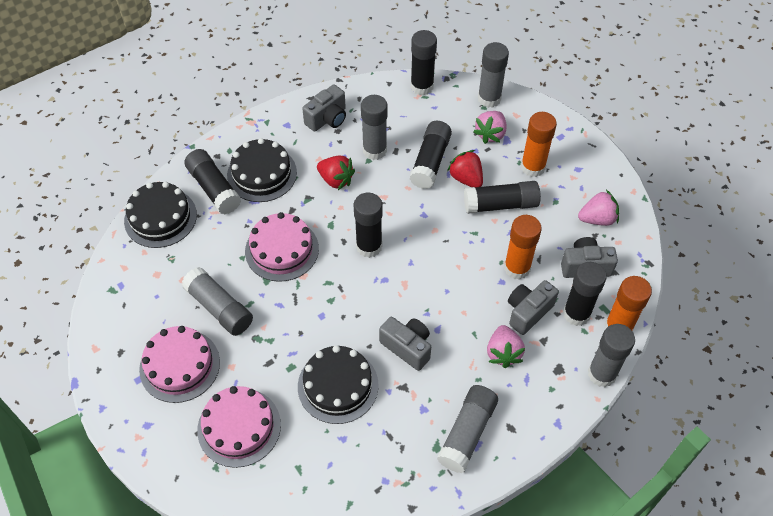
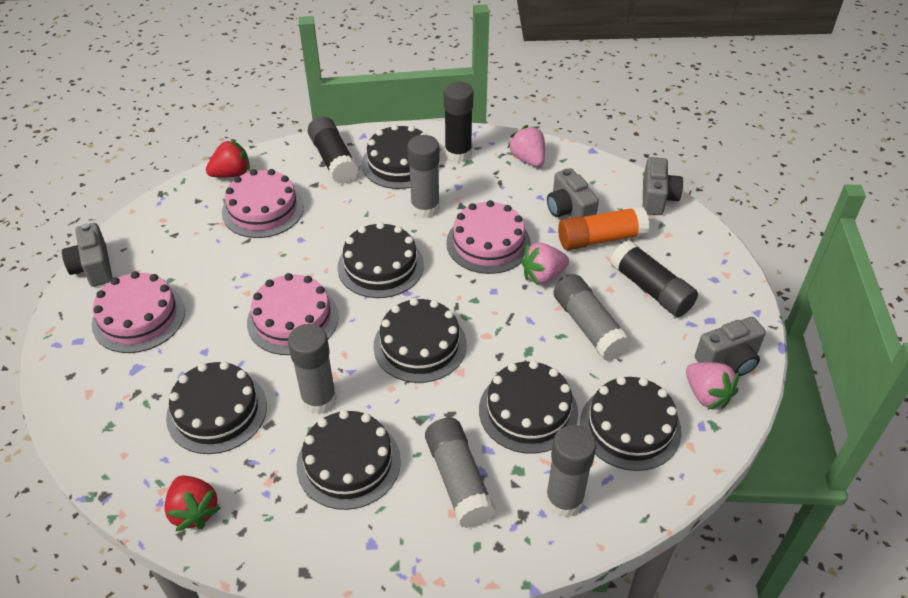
black cake: [124,182,197,248] [227,138,297,202] [298,345,379,424] = 3 -> [166,361,267,454] [297,410,401,510] [337,222,424,298] [362,124,427,189] [373,298,467,383] [479,361,578,454] [580,376,682,471] = 7
black glue stick: [184,149,241,215] [354,193,383,258] [410,121,452,189] [411,30,437,95] [464,181,541,214] [563,262,607,326] = 6 -> [308,116,359,184] [444,82,473,163] [610,240,698,317] = 3
orange glue stick: [504,215,542,280] [521,112,557,177] [605,276,652,332] = 3 -> [558,206,649,250] = 1
pink cake: [139,326,220,403] [197,386,281,468] [245,212,319,282] = 3 -> [92,271,185,353] [222,169,304,238] [247,273,339,355] [446,200,531,274] = 4

